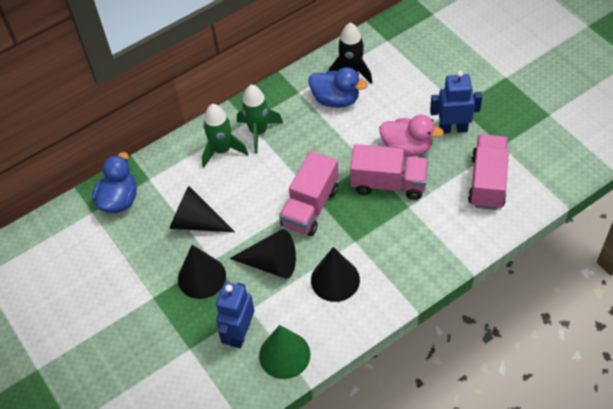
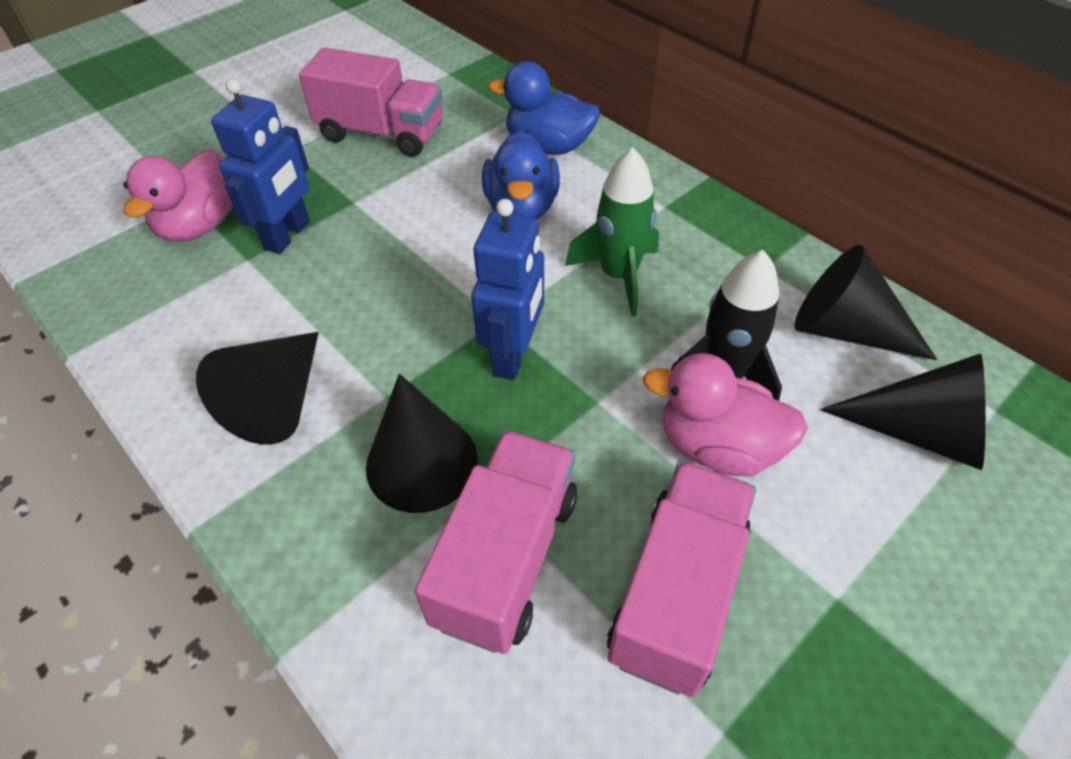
green cone: [259,325,311,379] = 1 -> none = 0
green rocket: [202,104,249,167] [237,85,283,153] = 2 -> [565,147,659,317] = 1
pink duck: [379,115,444,157] = 1 -> [123,149,233,242] [643,353,808,477] = 2

